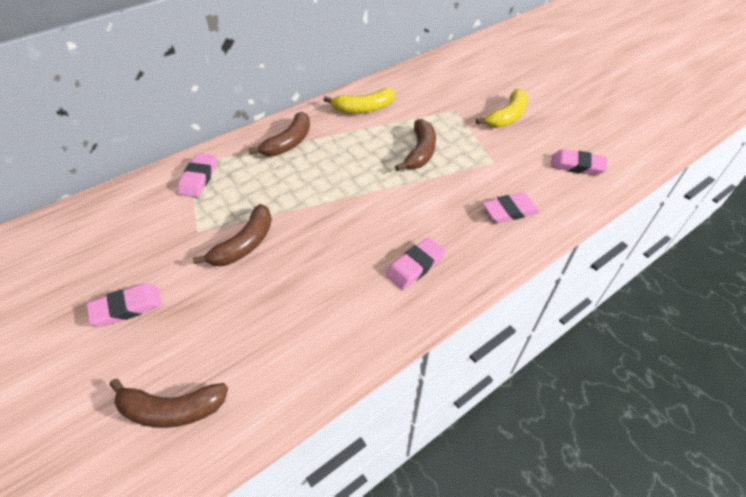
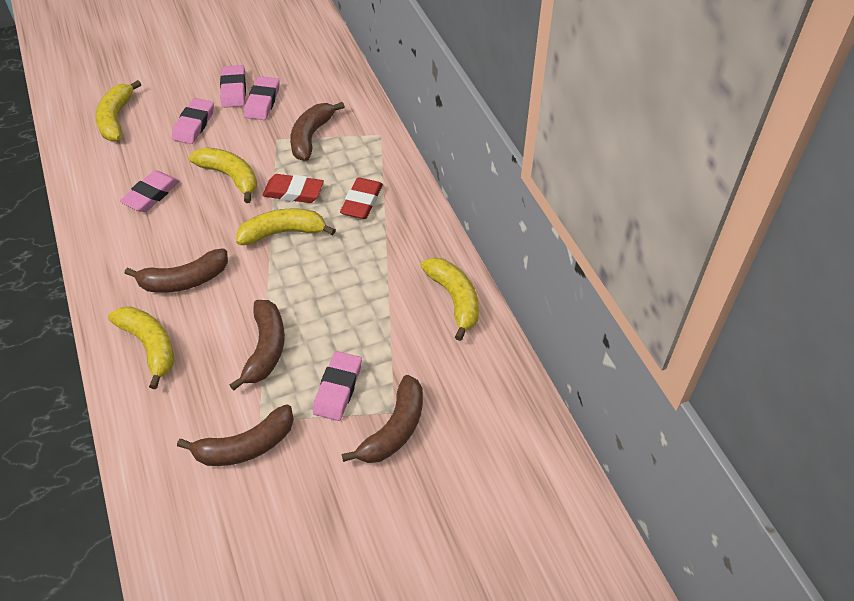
brown banana: [110,379,228,428] [193,204,272,266] [249,112,310,156] [395,119,436,171] = 4 -> [124,248,228,293] [177,404,294,466] [229,300,285,391] [290,102,345,161] [342,375,423,463] = 5
red eraser: none = 0 -> [263,174,324,203] [340,178,383,219] = 2
yellow banana: [324,88,395,114] [476,89,528,128] = 2 -> [96,80,141,141] [108,306,174,389] [189,147,257,203] [236,209,336,245] [421,258,479,341] = 5

